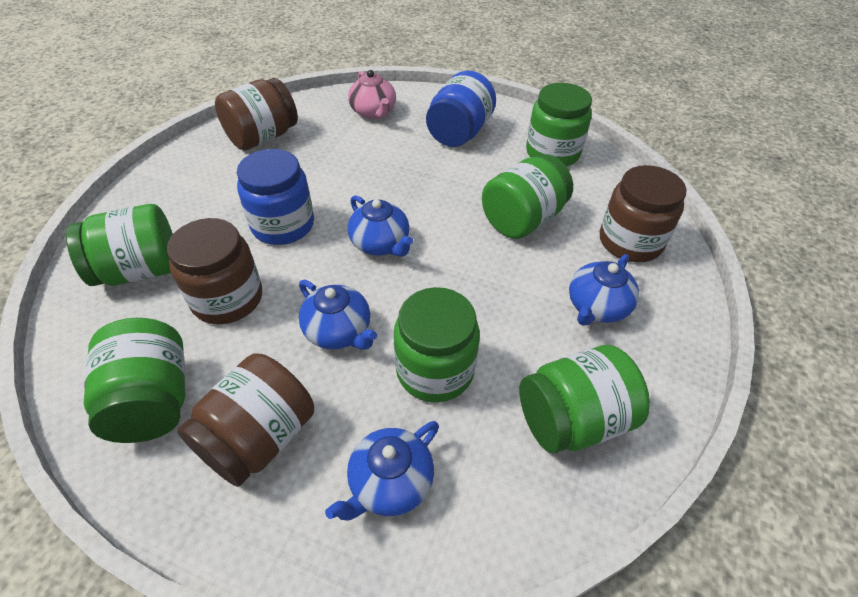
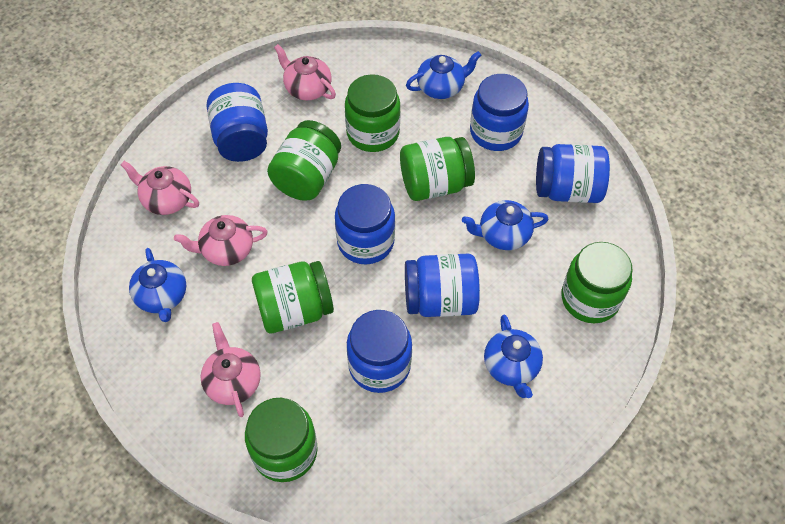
blue jar: [237,149,314,245] [426,71,496,147] = 2 -> [206,83,268,162] [335,184,395,264] [347,310,412,393] [405,254,480,317] [470,74,529,151] [536,144,610,203] = 6
brown jar: [167,218,262,324] [177,353,314,487] [215,78,298,150] [600,165,687,262] = 4 -> none = 0
pink teapot: [348,70,396,119] = 1 -> [121,161,199,215] [174,215,268,266] [200,322,261,417] [274,44,336,100] = 4

